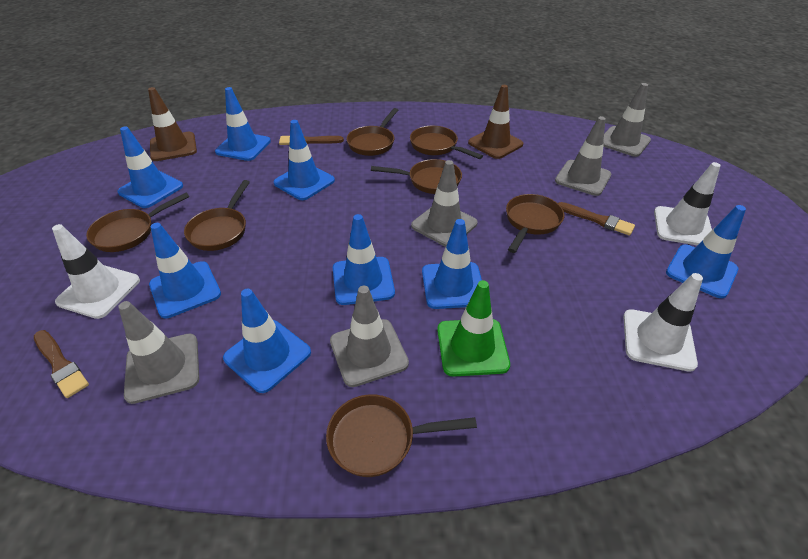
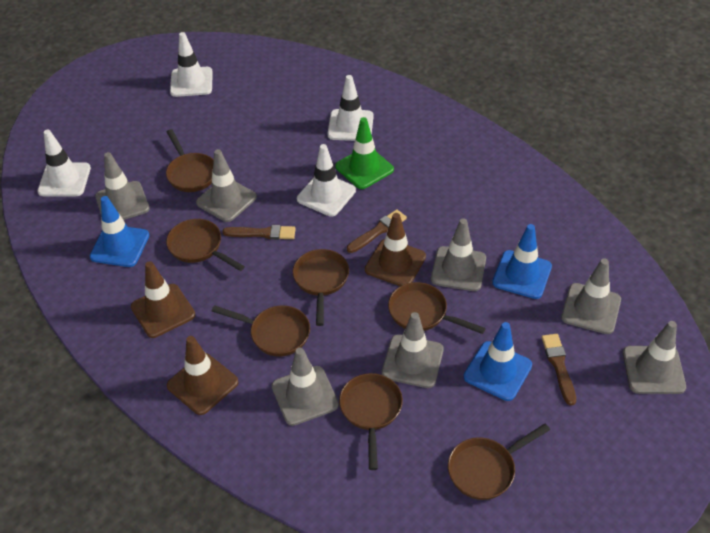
blue traffic cone: [117,126,183,208] [149,223,221,318] [215,87,271,161] [223,289,311,393] [273,120,335,200] [333,214,395,305] [422,219,482,309] [666,205,746,298] = 8 -> [90,196,149,267] [464,322,532,401] [492,224,552,299] = 3
brown traffic cone: [148,87,197,161] [468,85,523,159] = 2 -> [131,261,195,338] [167,336,238,415] [365,213,426,286] = 3
grey traffic cone: [118,301,199,404] [330,286,409,387] [411,160,478,247] [555,116,611,196] [603,83,651,157] = 5 -> [95,152,150,220] [196,149,257,222] [272,348,339,426] [382,312,444,388] [431,218,486,291] [561,258,621,334] [623,321,686,394] = 7
white traffic cone: [52,224,140,319] [623,273,703,372] [654,162,721,245] = 3 -> [38,130,91,196] [170,32,213,97] [297,144,356,217] [327,75,374,141] = 4

